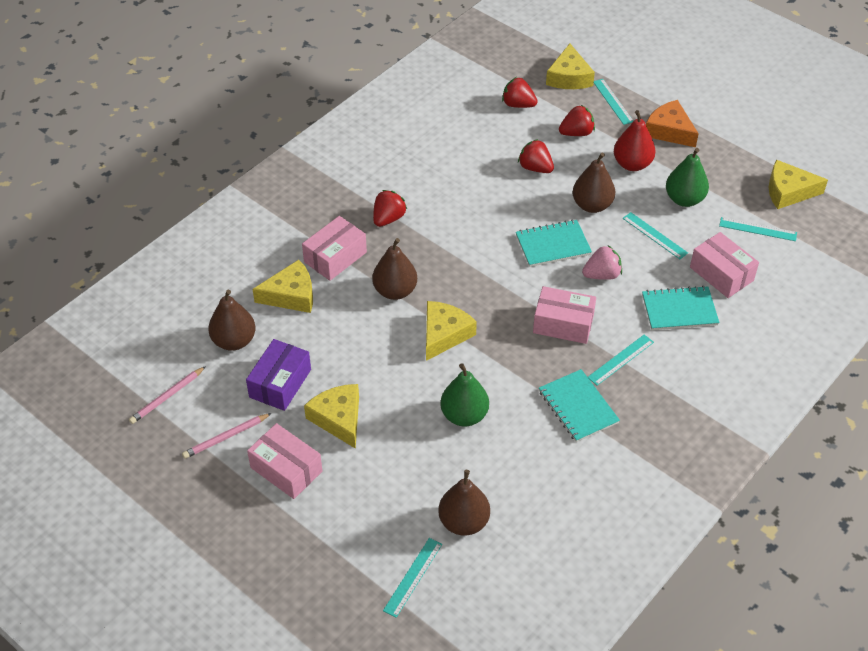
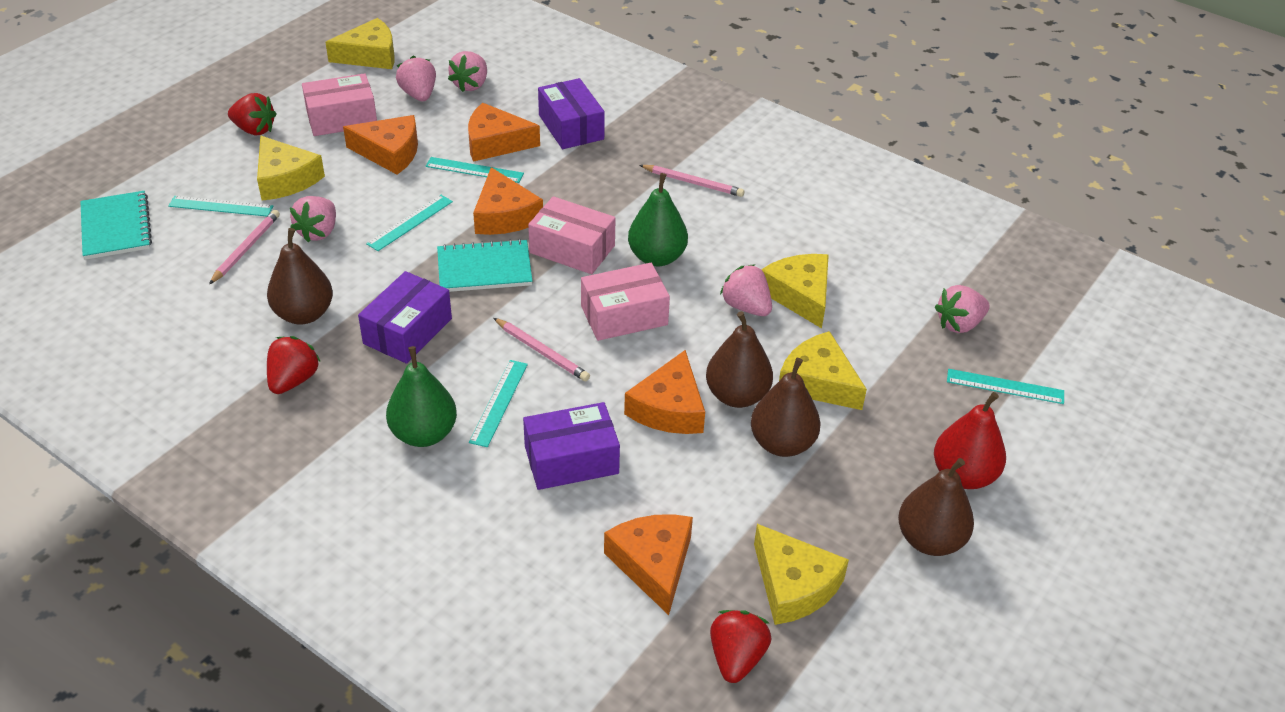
orange cheese: [646,100,699,147] = 1 -> [343,115,418,175] [468,103,540,162] [473,167,543,235] [604,514,693,615] [624,350,705,434] = 5
pink box: [247,423,322,499] [302,216,367,281] [533,286,596,344] [690,232,759,298] = 4 -> [302,73,377,136] [528,196,616,274] [581,263,670,341] = 3
pink pencil: [129,366,206,424] [182,413,272,459] = 2 -> [209,210,280,284] [494,318,590,381] [639,165,744,197] = 3
pink strawberry: [582,245,622,280] = 1 -> [290,196,336,242] [396,56,436,101] [448,51,487,92] [720,264,772,316] [935,285,990,333] = 5
purple box: [246,339,311,411] = 1 -> [358,271,452,364] [523,402,620,490] [538,78,605,149] = 3
red strawberry: [373,190,407,227] [502,77,538,108] [518,139,554,173] [559,105,595,136] = 4 -> [228,93,276,135] [267,336,321,394] [710,610,771,683] = 3
turquoise notebook: [516,220,592,267] [539,369,620,442] [642,286,719,330] = 3 -> [80,191,152,260] [437,239,532,292] = 2

